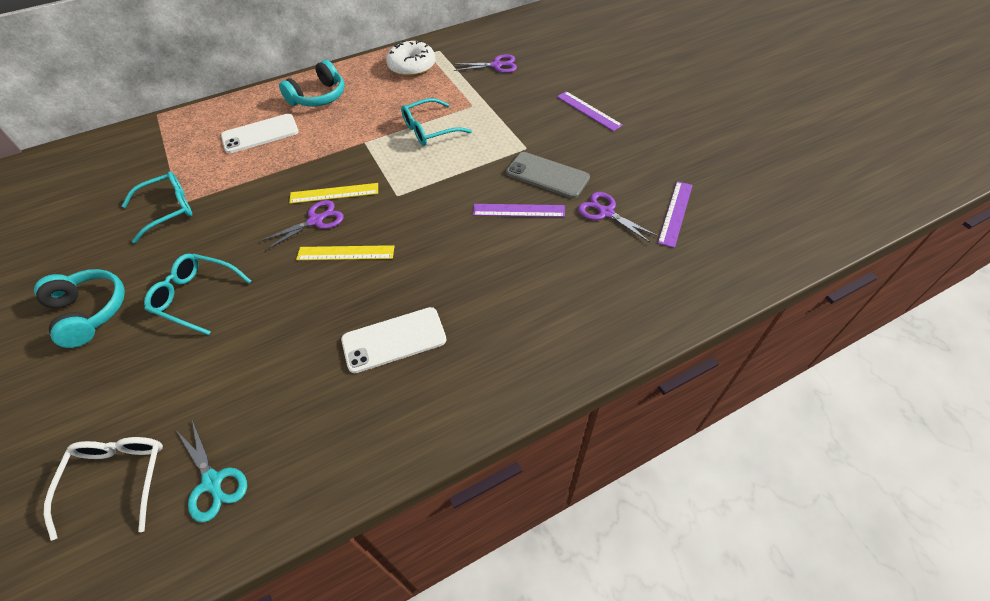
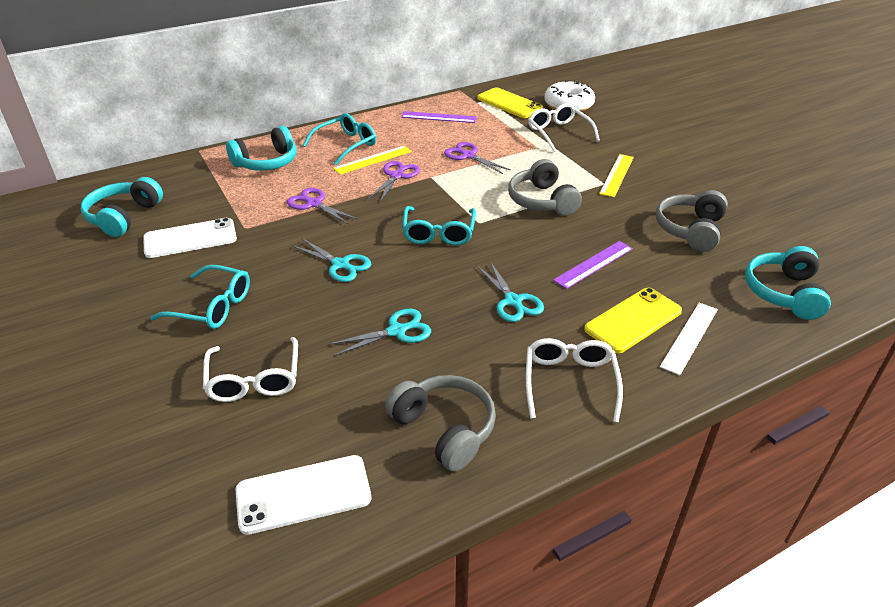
grey headphones: none = 0 -> [385,375,496,472] [508,159,582,216] [656,190,728,252] = 3
grey phone: [506,152,590,198] = 1 -> none = 0
purple ruler: [473,204,565,217] [557,91,623,131] [658,181,693,248] = 3 -> [401,111,477,123] [553,241,633,289] = 2
turquoise headphones: [34,269,125,348] [279,60,344,107] = 2 -> [81,177,163,237] [226,126,297,171] [745,246,831,320] = 3
turquoise scissors: [176,419,247,523] = 1 -> [292,238,371,282] [328,309,431,356] [477,262,544,322] = 3
white glasses: [44,437,163,541] = 1 -> [203,337,298,402] [526,338,623,423] [528,103,600,152] = 3
white ruler: none = 0 -> [660,303,718,375] = 1
yellow phone: none = 0 -> [477,87,543,118] [584,288,682,353] = 2

